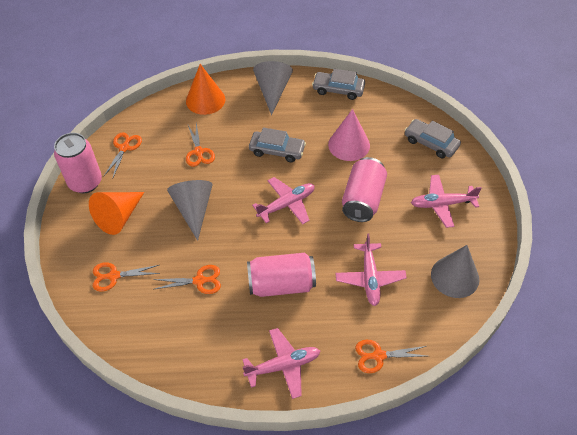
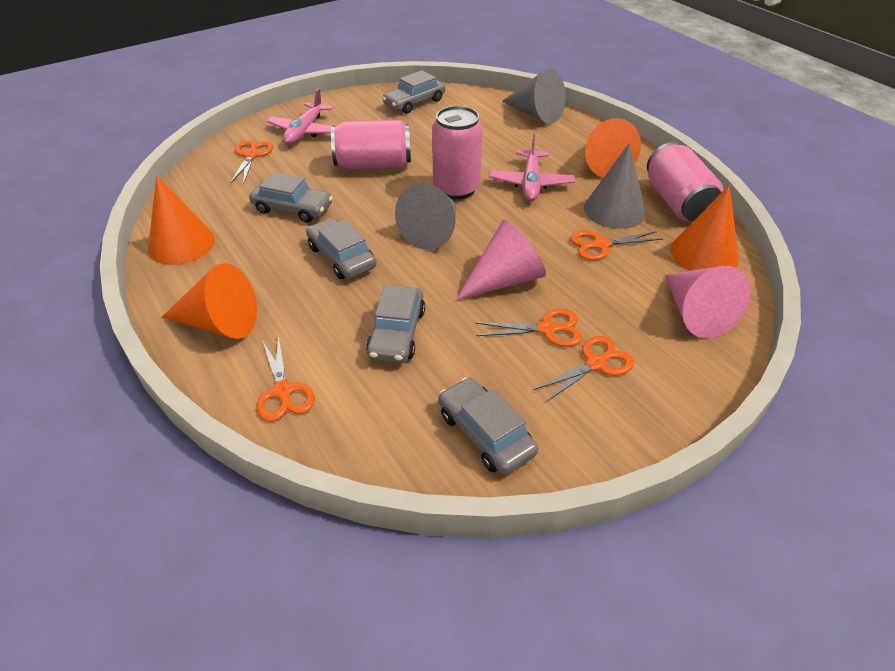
grey car: [249,127,306,162] [312,69,365,100] [405,119,461,158] = 3 -> [249,172,333,223] [306,218,377,279] [366,285,425,363] [382,70,445,114] [438,377,538,475] = 5
orange cone: [89,192,144,235] [186,64,225,115] = 2 -> [148,176,215,265] [161,263,257,339] [585,118,641,178] [671,185,739,271] = 4
pink cone: [328,109,370,161] = 1 -> [456,220,546,300] [665,266,750,338] = 2
pink plane: [242,328,320,399] [252,177,315,224] [335,233,407,306] [411,175,482,228] = 4 -> [267,88,334,145] [489,134,575,201] = 2

